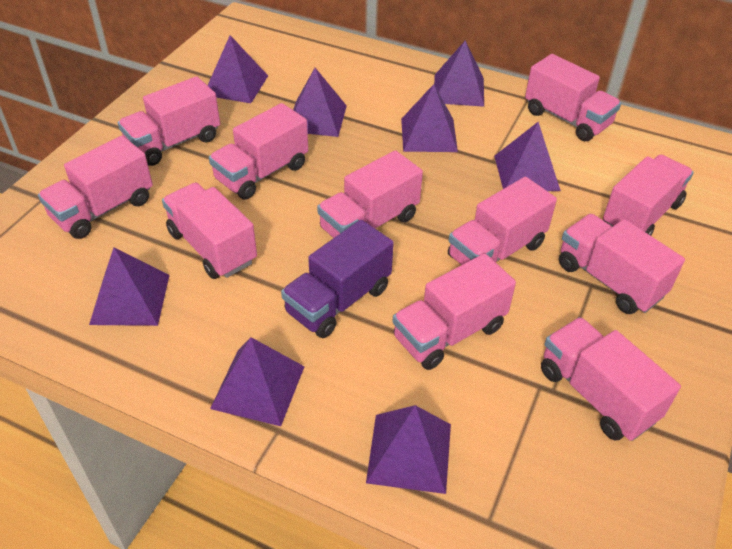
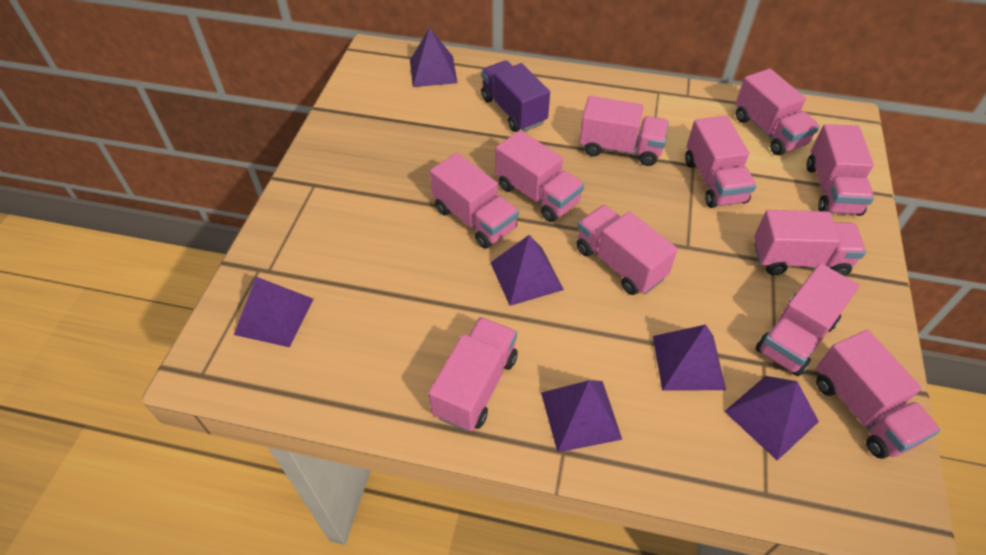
purple pyramid: [89,247,170,326] [207,35,268,103] [210,337,305,426] [293,68,347,137] [366,405,451,494] [401,84,458,152] [434,40,484,107] [494,122,561,191] = 8 -> [234,277,314,347] [410,28,457,87] [490,235,564,306] [541,380,622,452] [653,324,726,391] [724,376,819,461] = 6

